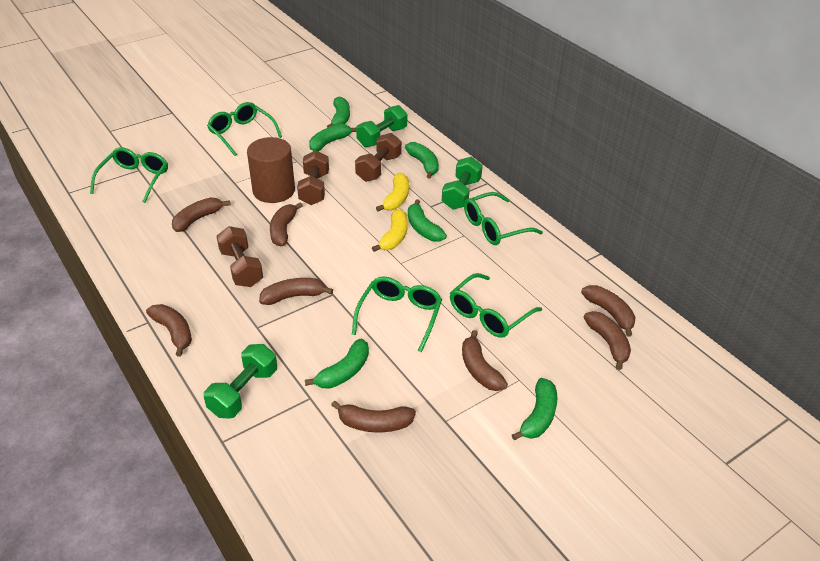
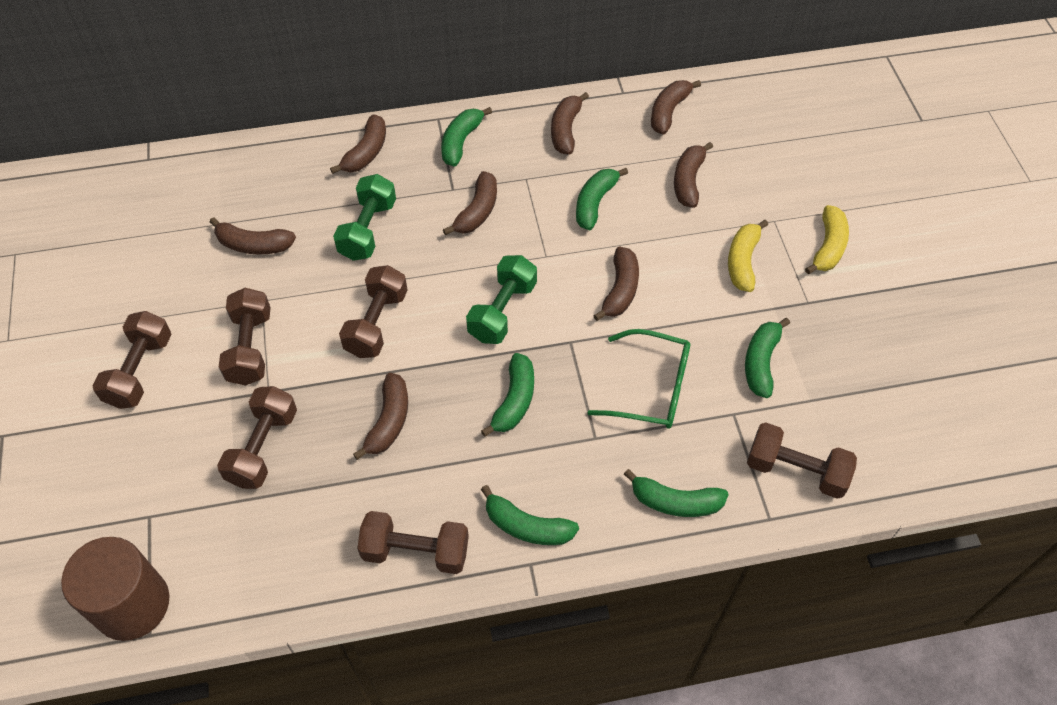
brown dumbbell: [216,226,263,287] [297,150,329,205] [355,133,402,182] = 3 -> [93,311,172,409] [217,386,297,489] [219,288,271,386] [339,265,408,358] [357,511,469,574] [747,422,857,499] = 6
green dumbbell: [204,344,277,418] [356,105,407,147] [442,157,483,209] = 3 -> [333,174,396,261] [466,255,537,344] = 2
green glasses: [90,147,168,203] [207,102,282,156] [352,276,442,353] [450,273,542,338] [464,192,543,245] = 5 -> [587,329,690,429] = 1

